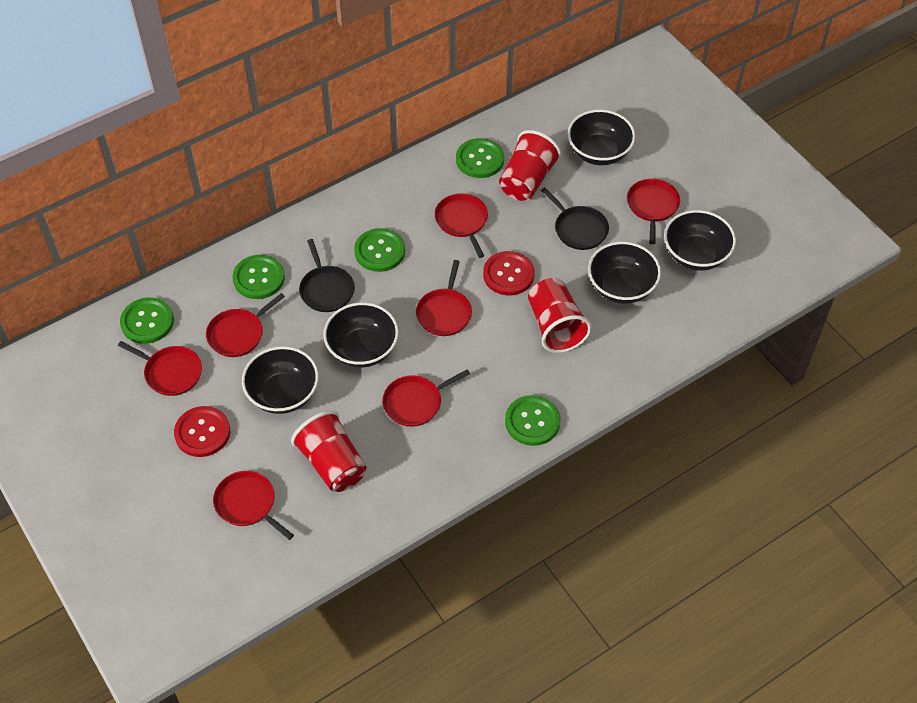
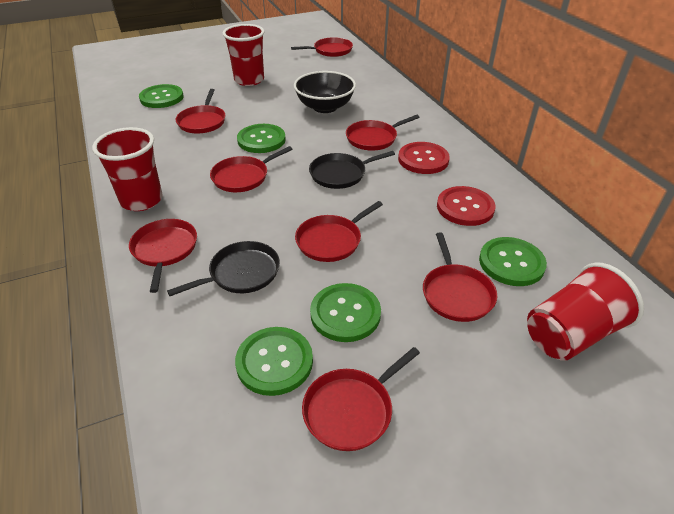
black bowl: [242,346,319,414] [323,302,399,368] [567,110,635,165] [588,242,661,304] [664,210,736,271] = 5 -> [294,71,356,113] = 1
red pan: [118,341,202,396] [206,293,285,357] [213,471,294,540] [383,369,470,427] [416,260,472,336] [435,193,488,258] [627,179,680,244] = 7 -> [129,219,197,293] [176,89,226,133] [210,146,292,192] [291,37,353,57] [295,201,383,262] [302,347,420,451] [346,115,420,151] [423,232,497,322] = 8

